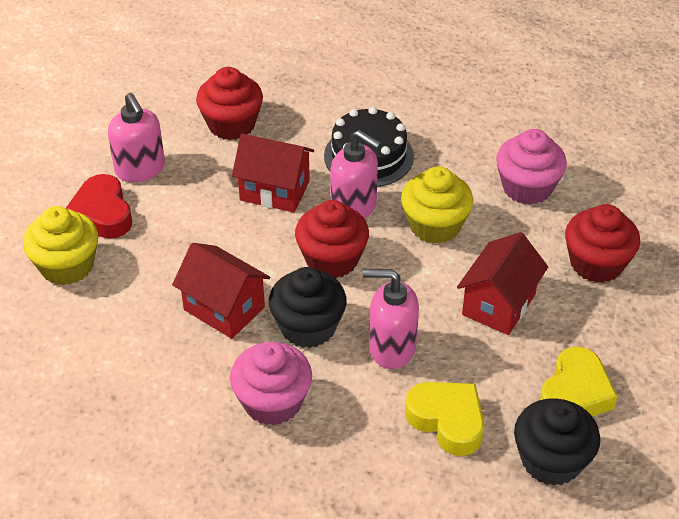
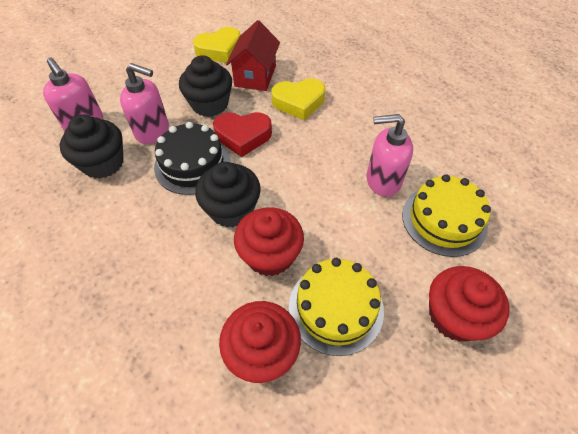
black cupcake: [269,267,347,348] [514,398,600,486] = 2 -> [60,114,123,179] [179,55,232,117] [195,162,261,228] = 3
pink cupcake: [230,341,312,426] [496,129,567,205] = 2 -> none = 0
red house: [172,243,270,339] [232,134,314,212] [457,232,548,335] = 3 -> [226,20,280,91] = 1
yellow cake: none = 0 -> [289,258,384,356] [402,174,491,257] = 2
yellow cupcake: [23,206,98,285] [401,166,473,244] = 2 -> none = 0

